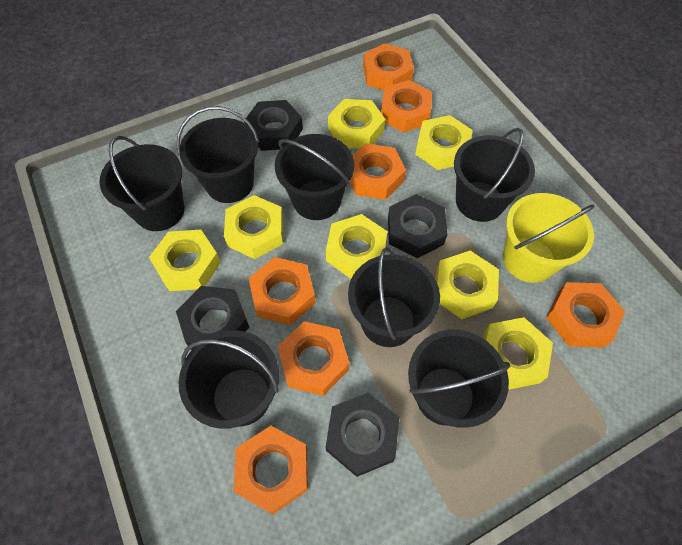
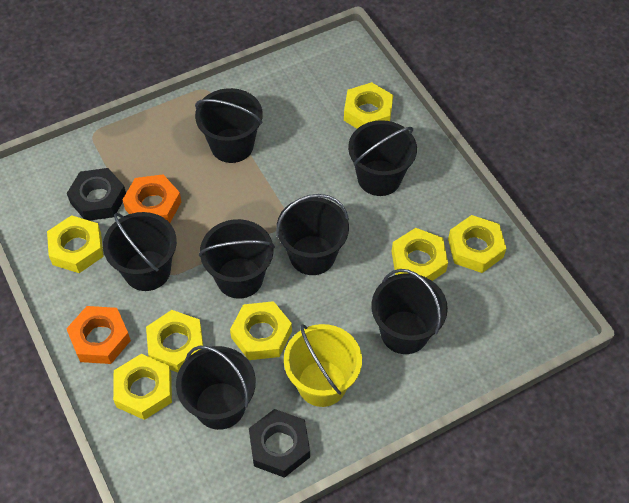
black nut: [176,286,249,350] [244,100,303,151] [326,393,399,477] [388,194,448,258] = 4 -> [67,168,126,221] [249,409,310,478] = 2
orange nut: [234,426,308,514] [249,257,316,325] [278,321,350,396] [350,143,406,200] [363,43,414,90] [381,80,432,133] [546,282,625,348] = 7 -> [66,306,131,364] [122,174,181,223] = 2

